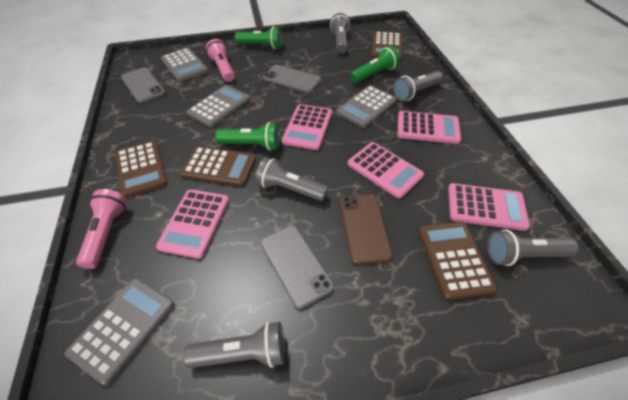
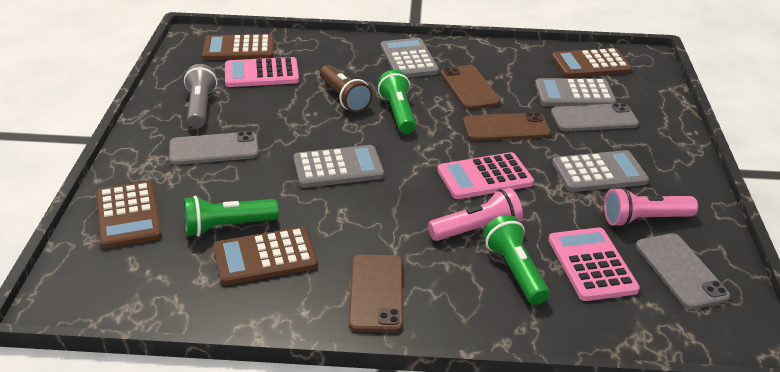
brown flashlight: none = 0 -> [320,65,373,113] = 1
brown phone: [340,194,393,265] = 1 -> [349,255,403,332] [441,65,501,110] [463,112,551,141] = 3
grey flashlight: [183,322,285,368] [255,157,328,201] [330,13,350,53] [393,71,443,101] [487,229,579,266] = 5 -> [184,64,217,128] = 1
pink calculator: [156,189,229,259] [282,104,332,150] [348,142,424,199] [398,111,461,144] [448,183,530,231] = 5 -> [225,57,299,87] [437,152,534,199] [548,227,640,301] = 3

